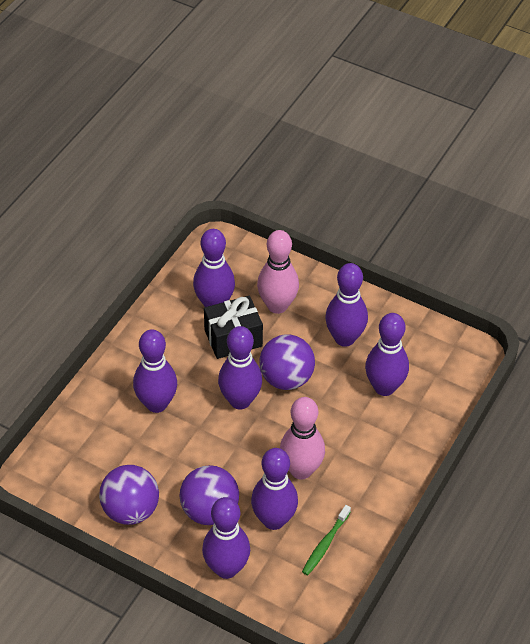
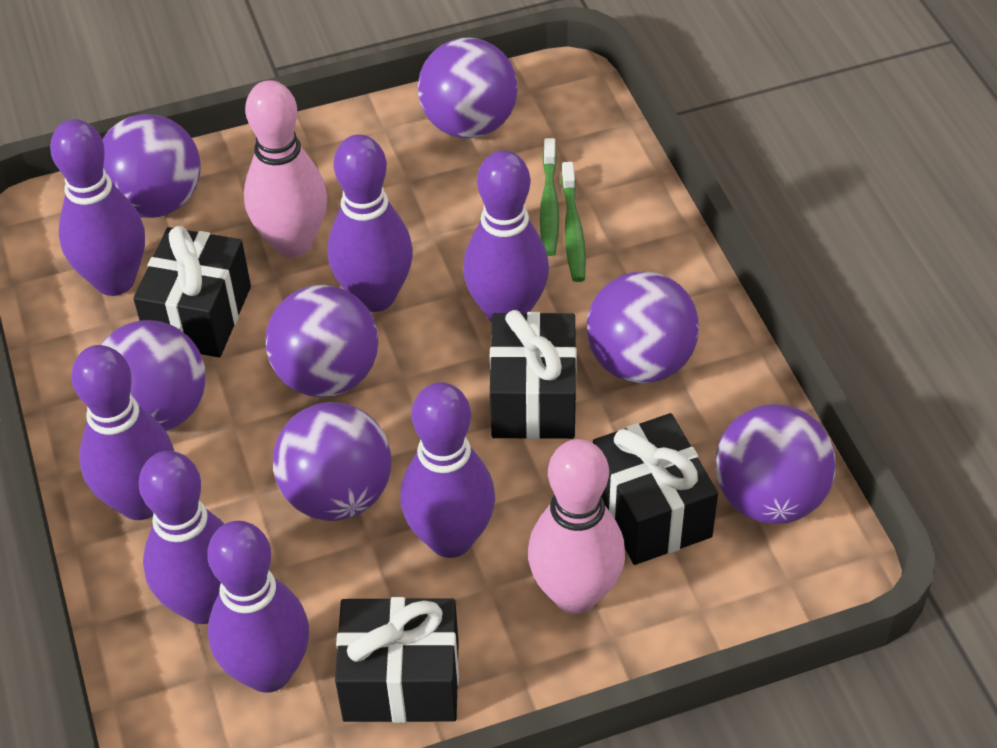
black gift: [204,296,263,359] = 1 -> [133,226,251,357] [335,597,459,723] [490,310,577,439] [593,413,718,565] = 4
green toothbrush: [302,505,351,575] = 1 -> [540,138,559,256] [561,162,586,282] = 2
purple ball: [99,465,159,525] [180,465,239,525] [259,334,315,390] = 3 -> [101,320,206,431] [102,114,201,218] [265,285,378,397] [273,402,391,521] [418,38,517,138] [587,271,699,384] [715,404,835,524] = 7

